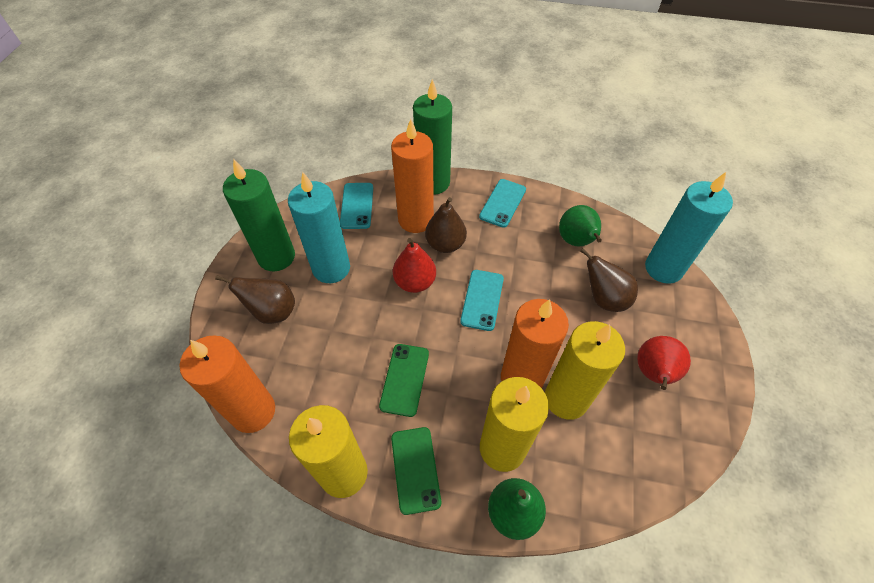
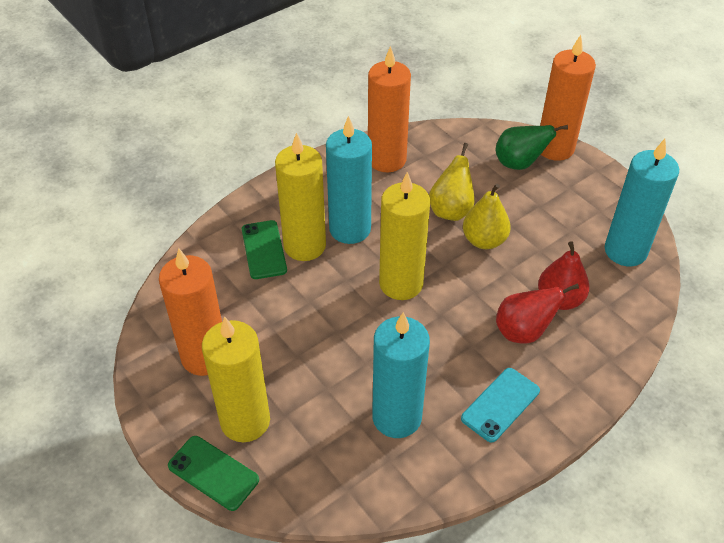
brown pear: [215,275,295,324] [425,197,467,253] [580,248,638,312] = 3 -> none = 0
green candle: [223,159,295,271] [413,79,452,195] = 2 -> none = 0
green pear: [488,478,546,540] [559,205,602,247] = 2 -> [496,125,568,170] = 1
turquoise candle: [288,172,350,283] [645,172,733,284] = 2 -> [326,116,372,244] [372,312,430,438] [605,139,679,266] = 3
turquoise phone: [340,183,373,229] [460,270,504,331] [479,179,526,228] = 3 -> [461,368,540,442] = 1
yellow pear: none = 0 -> [429,143,475,221] [463,184,511,249] = 2

